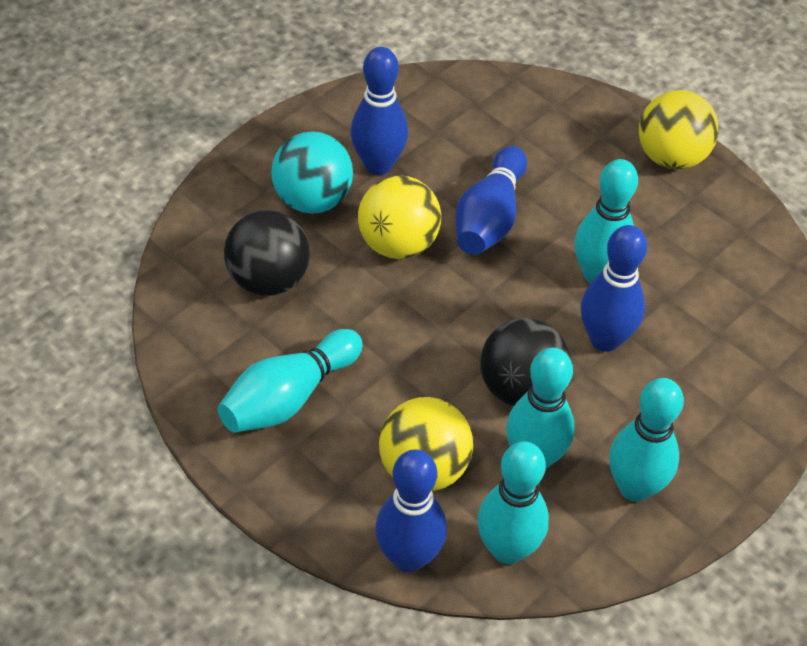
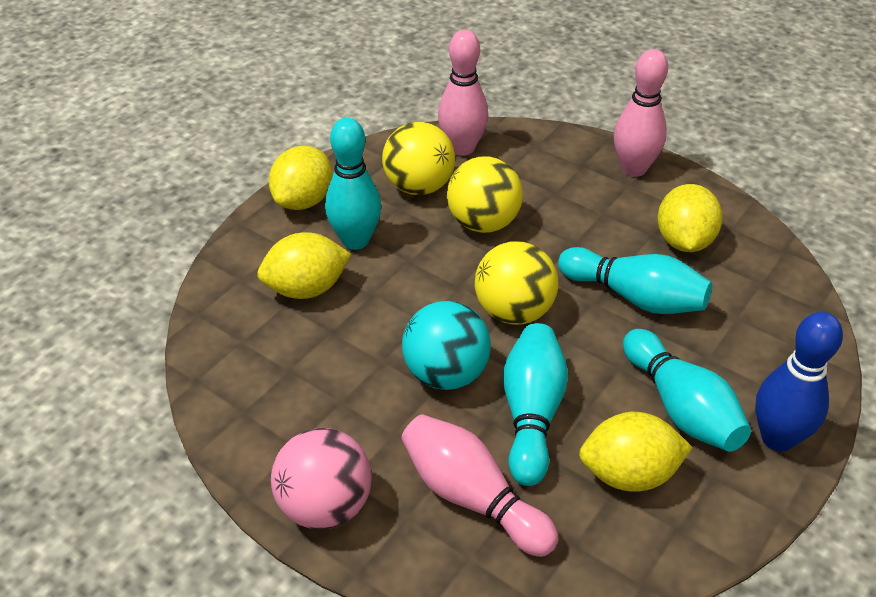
black ball: [224,210,310,296] [480,318,571,406] = 2 -> none = 0
blue bowling pin: [350,47,408,175] [375,449,447,572] [455,146,527,255] [581,225,647,352] = 4 -> [755,312,843,451] = 1
pink ball: none = 0 -> [271,428,372,529] = 1
pink bowling pin: none = 0 -> [401,414,558,557] [438,30,488,156] [614,49,668,177] = 3
turquoise bowling pin: [218,329,363,433] [477,441,549,564] [506,348,575,469] [575,159,638,283] [609,378,684,502] = 5 -> [325,118,381,250] [503,323,568,486] [558,247,712,314] [623,329,751,452] = 4
yellow lemon: none = 0 -> [257,232,352,299] [269,146,333,210] [579,412,693,492] [657,184,723,252] = 4

